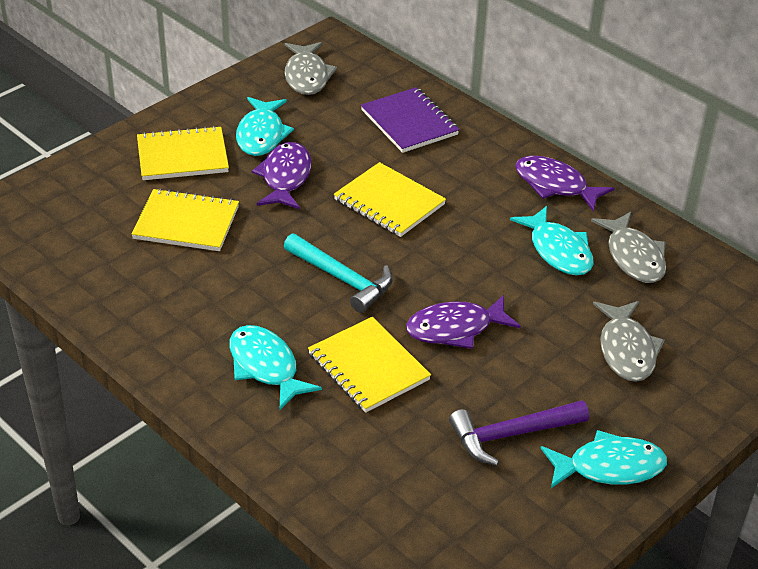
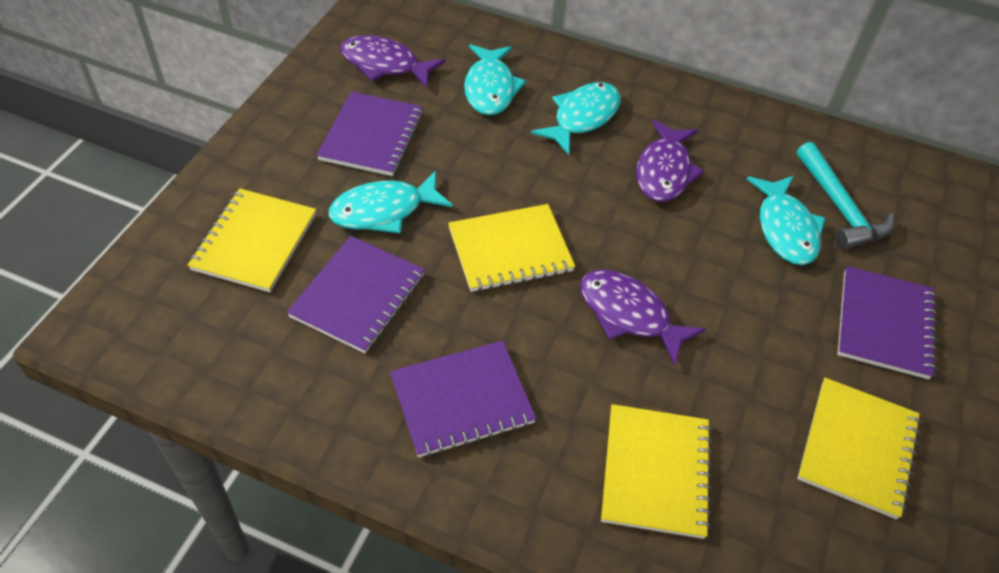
grey fish: [284,42,337,95] [591,212,666,283] [593,301,665,382] = 3 -> none = 0
purple hammer: [449,400,589,466] = 1 -> none = 0
purple notebook: [361,87,459,153] = 1 -> [287,236,425,353] [317,92,423,176] [390,340,536,457] [838,266,936,379] = 4

